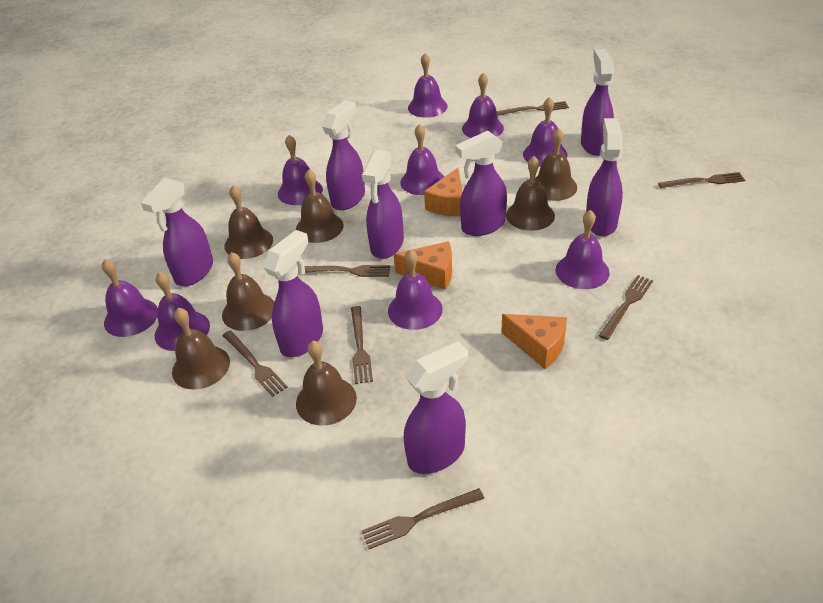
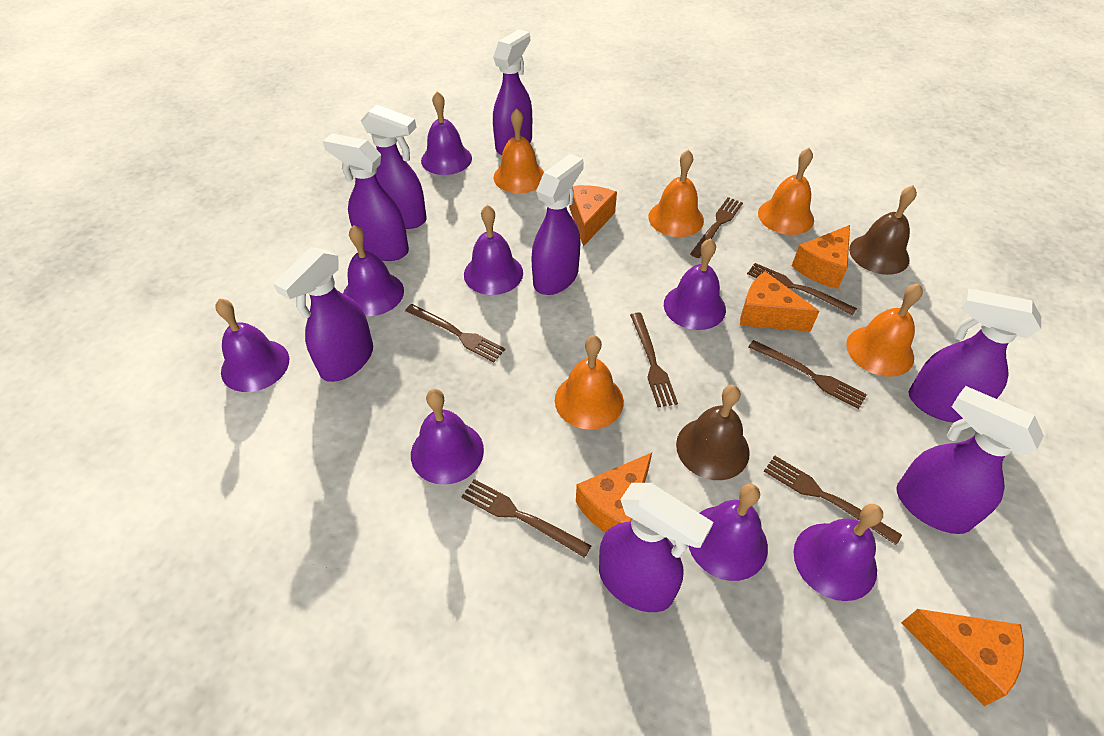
brown bell: [172,308,230,390] [222,252,274,331] [224,185,273,259] [296,170,343,243] [296,341,357,426] [506,156,555,231] [535,128,577,201] = 7 -> [676,385,750,480] [849,185,917,275] = 2
orange bell: none = 0 -> [494,108,544,193] [555,335,624,430] [648,150,704,237] [758,148,814,235] [846,284,923,377] = 5
orange cheese: [394,241,452,290] [424,168,462,216] [501,314,567,369] = 3 -> [569,185,617,247] [576,453,652,533] [740,271,819,332] [792,225,850,289] [901,609,1024,706] = 5
purple bell: [102,259,158,337] [155,272,210,351] [278,135,323,205] [388,249,443,330] [400,124,444,195] [408,53,448,118] [462,73,504,138] [523,97,568,167] [556,210,610,289] = 9 -> [216,298,289,392] [343,225,404,316] [411,389,484,485] [421,91,472,175] [464,205,523,295] [664,238,726,330] [688,484,768,581] [794,504,883,601] = 8

